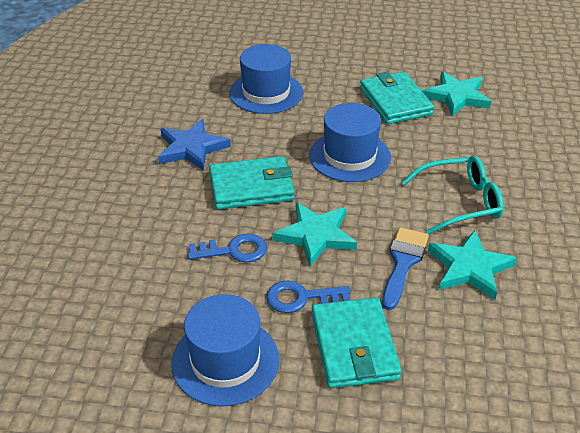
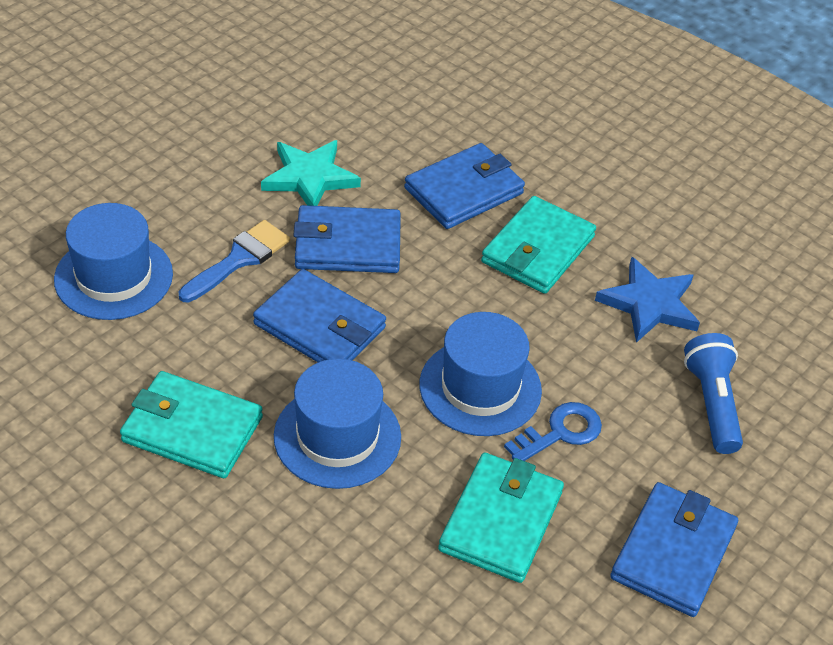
blue flashlight: none = 0 -> [684,333,743,454] = 1
blue key: [187,233,267,262] [266,281,350,313] = 2 -> [504,402,602,461] = 1
blue wallet: none = 0 -> [253,269,386,362] [293,205,401,273] [404,143,525,229] [610,482,738,617] = 4
turquoise glasses: [401,156,504,234] = 1 -> none = 0
turquoise star: [273,202,357,267] [422,72,491,116] [428,230,517,300] = 3 -> [261,140,361,206] = 1

